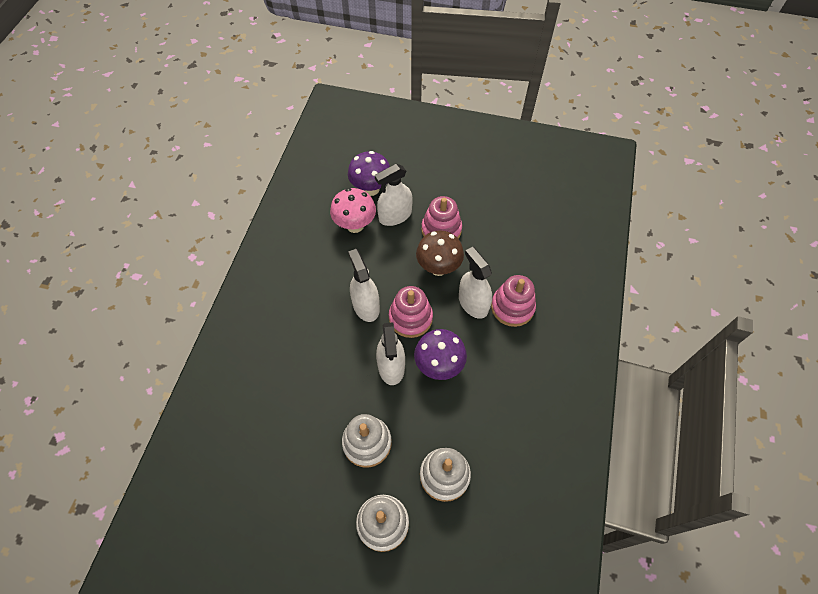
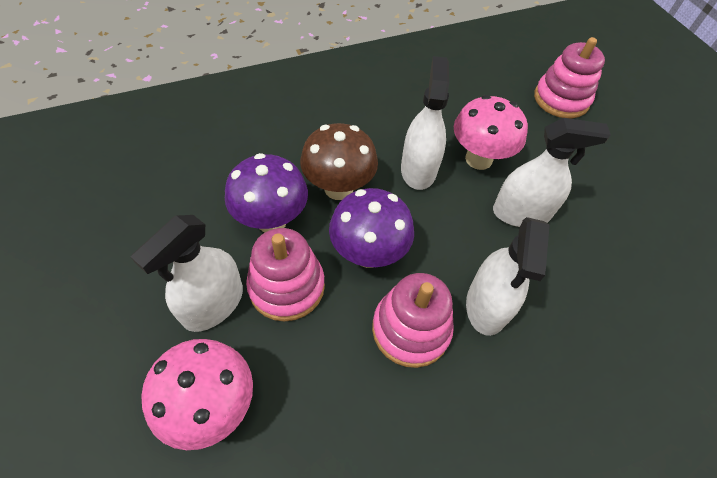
pink mushroom: [330,188,376,233] = 1 -> [141,339,253,450] [454,95,528,170] = 2
white stacking toy: [342,414,392,468] [356,495,409,552] [420,448,471,502] = 3 -> none = 0

